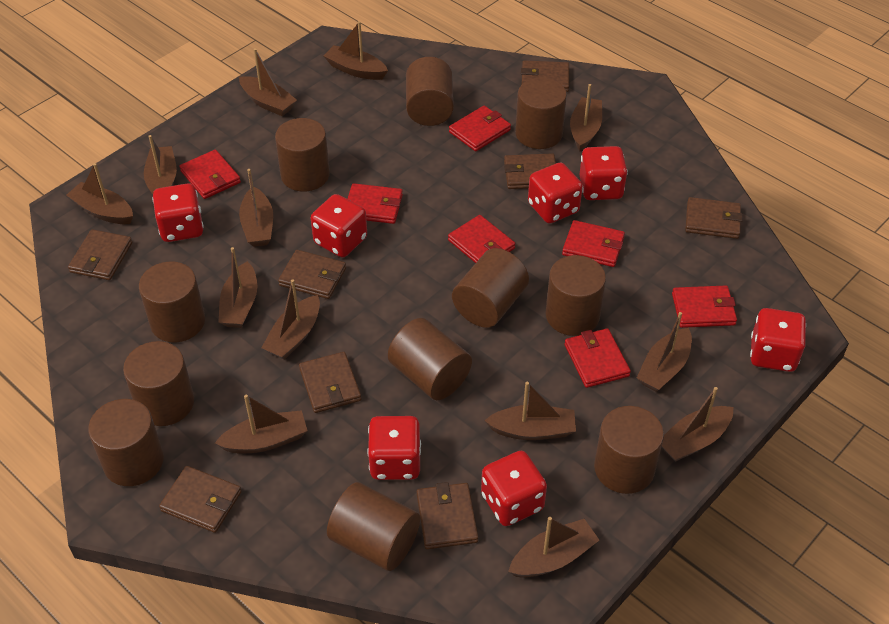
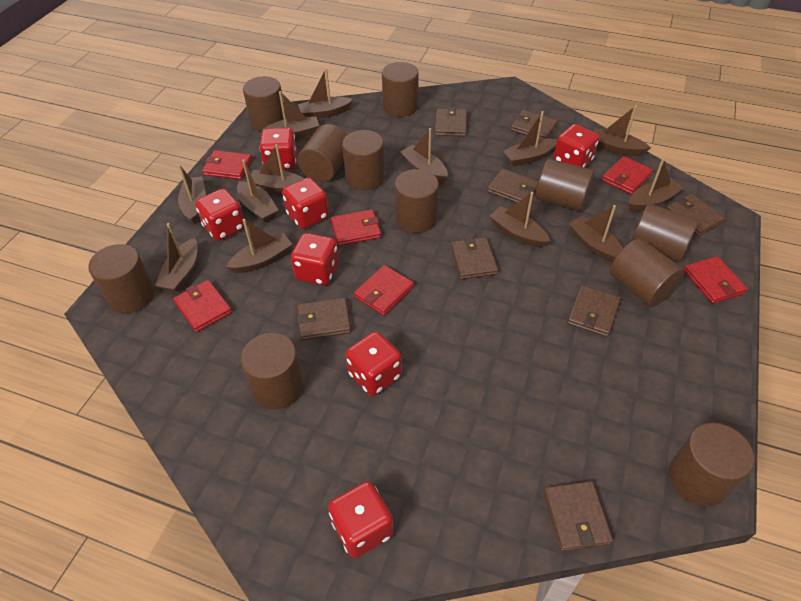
red wallet: [180,150,241,199] [348,183,403,224] [448,215,515,263] [449,106,511,151] [562,220,625,267] [564,328,631,388] [672,286,737,328] = 7 -> [173,280,232,332] [202,150,252,180] [331,209,381,246] [354,265,414,316] [602,156,653,195] [684,256,748,304] = 6

